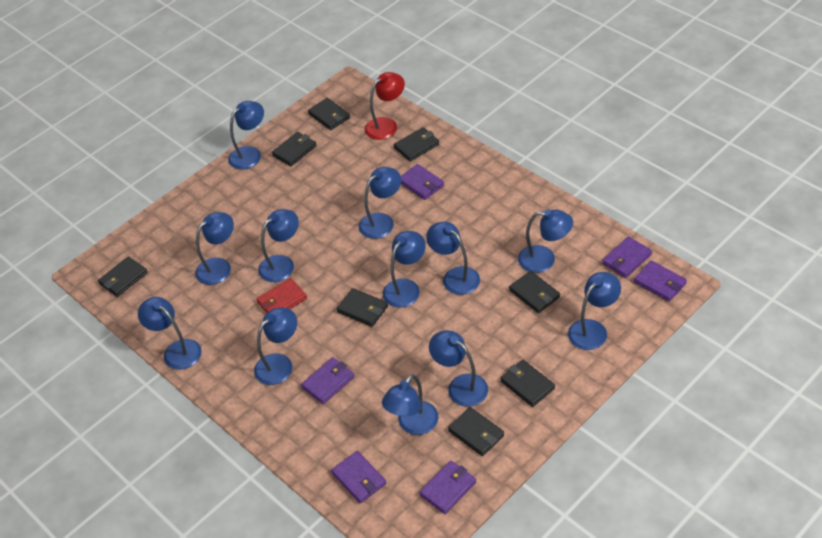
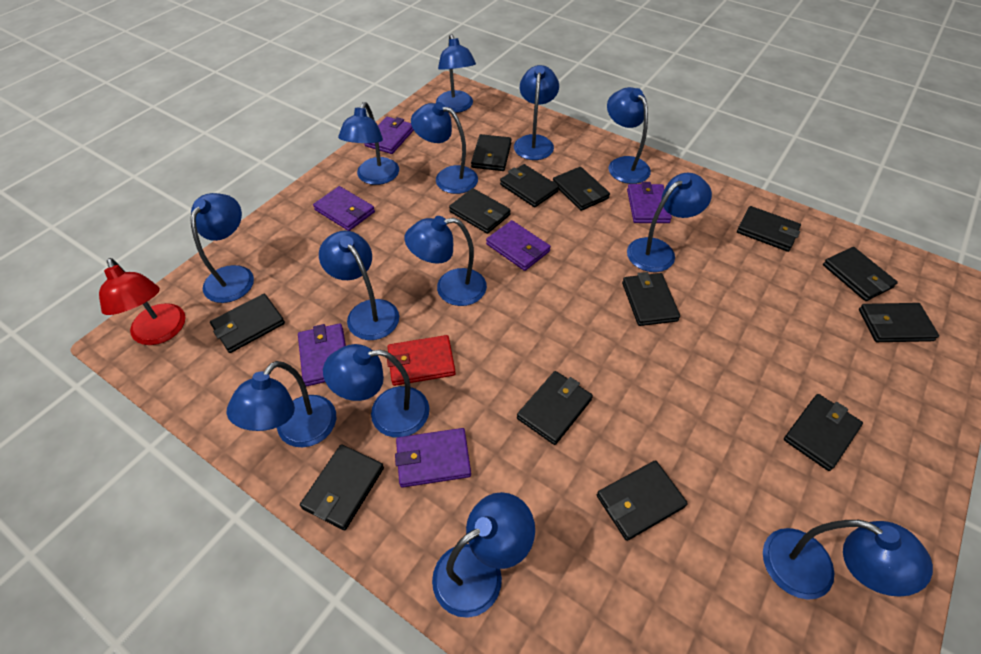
black wallet: [98,256,148,297] [272,132,317,166] [308,98,350,130] [337,288,388,327] [394,127,439,161] [448,407,504,456] [500,360,555,407] [509,271,560,313] = 8 -> [210,294,285,353] [300,444,384,530] [449,188,511,234] [471,134,512,171] [500,164,559,207] [517,371,593,445] [553,167,610,211] [597,460,688,541] [622,272,680,326] [737,206,801,252] [784,394,863,471] [823,247,898,301] [859,303,939,342] = 13
blue lamp: [138,297,202,370] [195,212,234,285] [228,101,264,169] [254,308,297,385] [258,209,299,282] [359,167,401,239] [382,374,439,435] [383,231,426,308] [426,222,480,295] [429,331,488,407] [518,209,573,273] [568,272,621,350] = 12 -> [190,193,254,303] [227,361,336,447] [319,231,399,340] [323,344,429,438] [338,102,399,185] [404,216,487,306] [411,102,478,194] [432,492,535,618] [436,34,476,113] [514,65,559,160] [607,87,651,184] [627,173,712,272] [763,520,933,600] = 13

